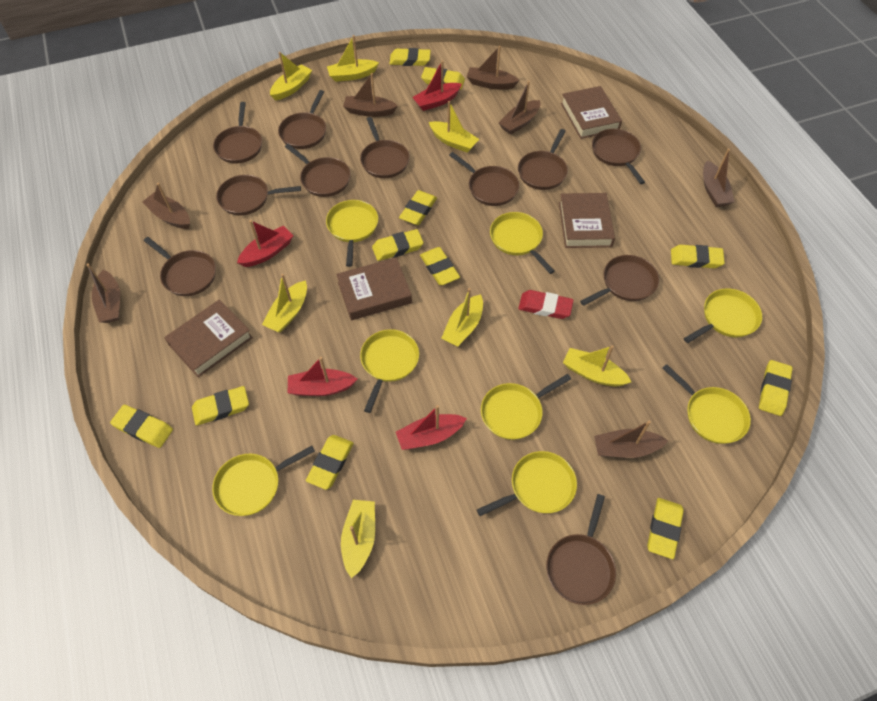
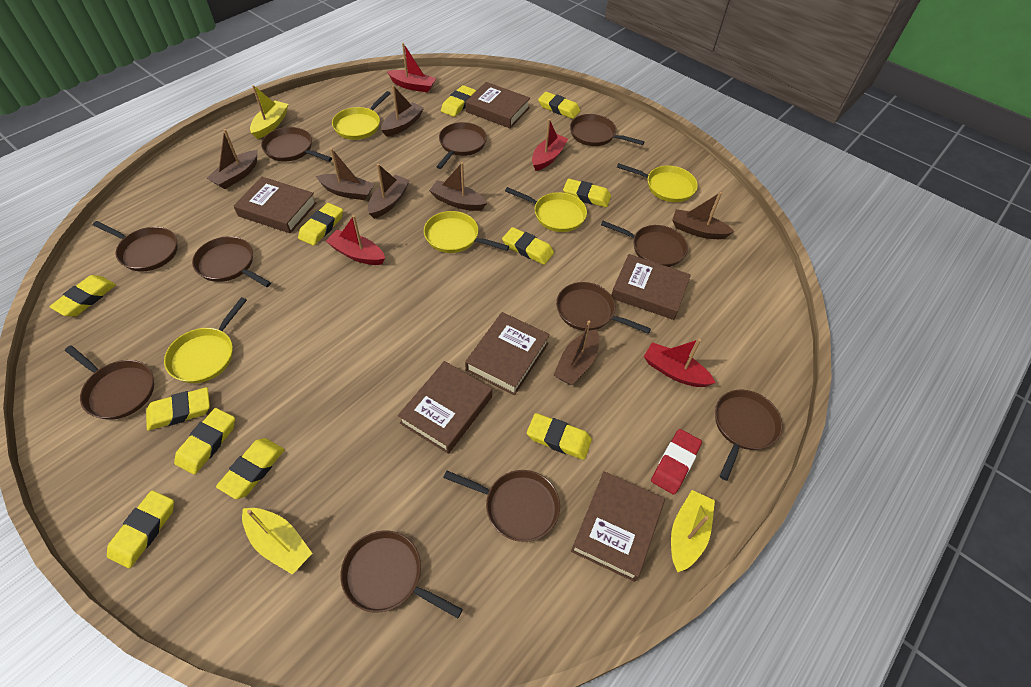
brown book: [164,300,253,377] [336,257,412,321] [559,193,615,248] [561,86,622,139] = 4 -> [233,177,317,233] [398,361,492,454] [465,82,530,128] [465,312,550,395] [571,471,665,582] [611,254,691,320] = 6
yellow boat: [262,274,307,333] [270,52,312,100] [327,35,379,82] [341,500,375,578] [429,101,479,153] [441,288,483,347] [563,345,631,387] = 7 -> [242,508,312,574] [250,85,288,139] [671,490,715,572] = 3
yellow pan: [212,446,315,516] [326,200,378,267] [360,329,419,413] [477,451,577,516] [481,374,571,440] [490,212,555,274] [662,364,751,444] [684,288,762,343] = 8 -> [164,297,247,383] [332,91,391,140] [424,211,509,253] [505,187,587,232] [617,163,698,202] = 5

